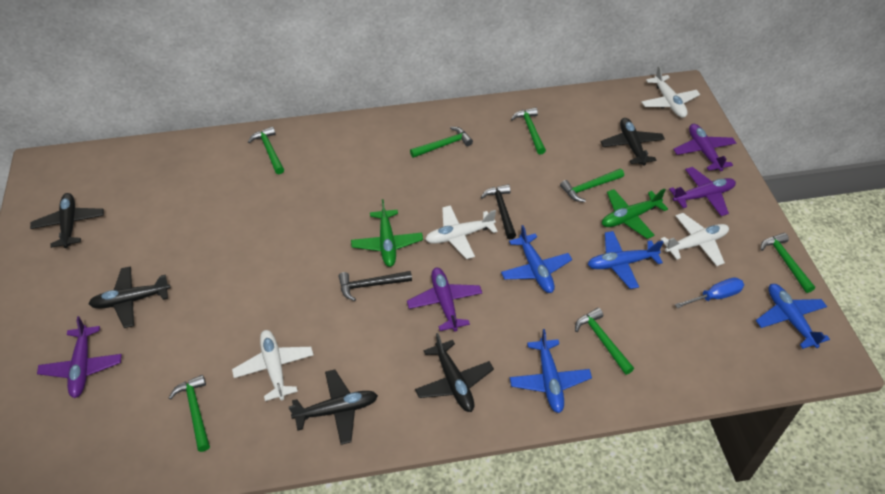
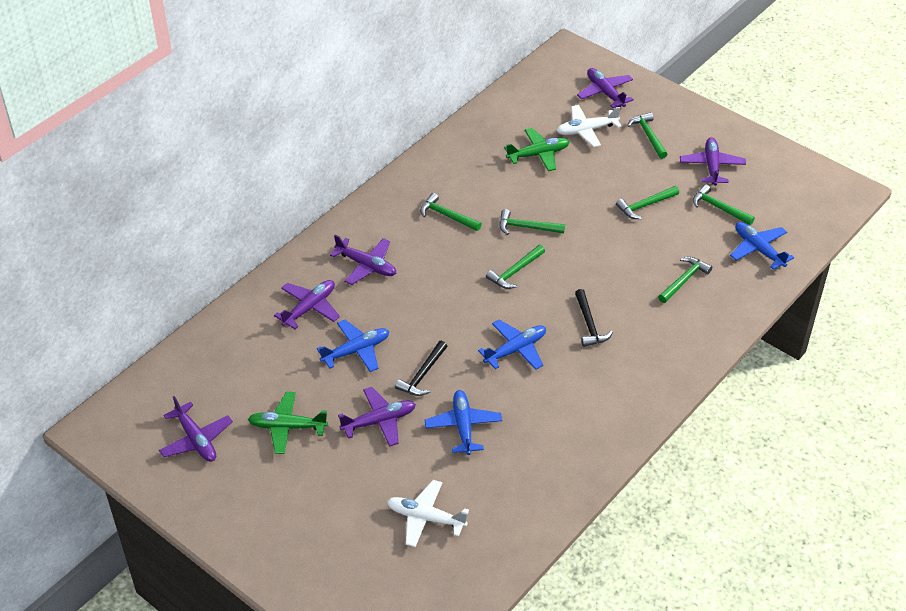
black plane: [30,193,104,248] [89,266,171,328] [289,369,378,445] [415,333,494,412] [600,118,665,166] = 5 -> none = 0
blue screwdriver: [675,277,744,308] = 1 -> none = 0
purple plane: [37,316,122,398] [407,268,482,332] [669,167,736,216] [673,124,736,171] = 4 -> [159,396,233,462] [274,280,340,329] [330,235,396,285] [338,387,416,447] [577,68,634,108] [680,137,746,186] = 6
white plane: [232,330,314,401] [425,205,498,259] [641,66,700,118] [661,213,729,266] = 4 -> [387,480,469,547] [557,105,621,147] = 2

